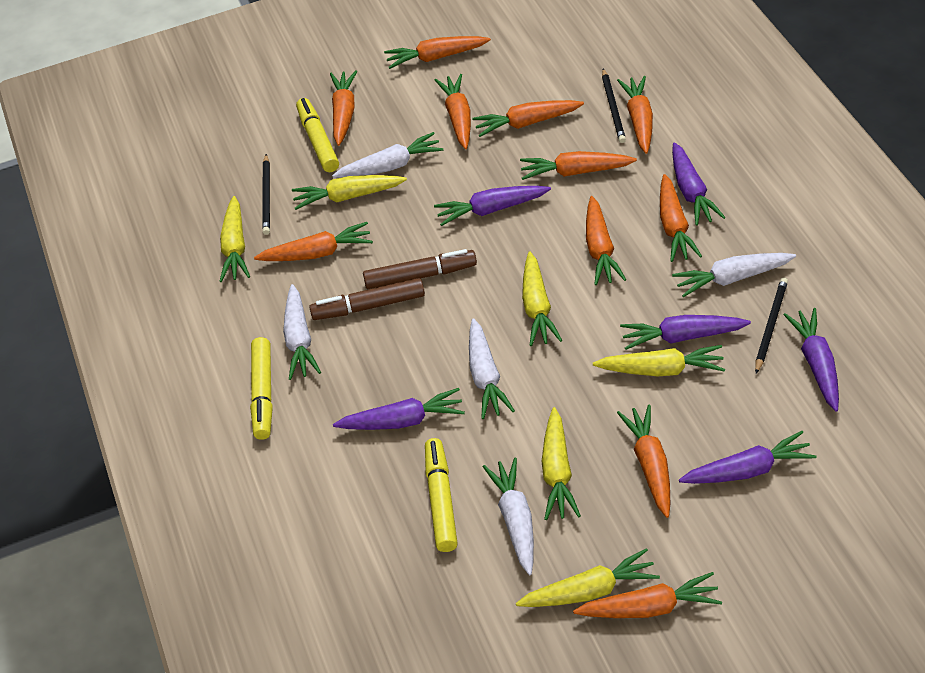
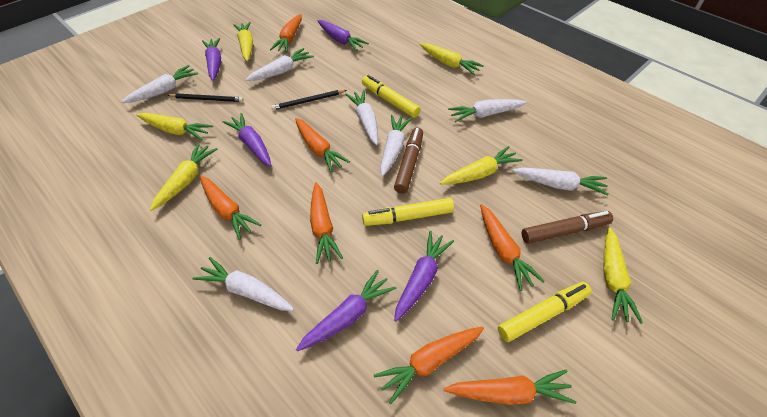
black pencil: [262,154,270,235] [602,69,626,143] [755,277,788,374] = 3 -> [167,93,244,102] [271,90,347,110] = 2
orange carrot: [254,222,373,261] [330,70,357,146] [384,36,491,69] [435,74,471,149] [472,100,584,137] [520,151,637,180] [573,572,722,618] [586,196,626,285] [617,76,653,154] [617,405,670,518] [660,174,702,262] = 11 -> [200,176,261,240] [270,14,302,52] [295,118,350,172] [310,182,343,264] [374,327,484,404] [444,370,576,405] [480,204,545,291] = 7
purple carrot: [333,388,465,430] [434,186,551,226] [620,315,751,350] [672,142,726,226] [679,431,816,484] [783,308,839,411] = 6 -> [202,38,221,81] [223,113,271,167] [296,270,396,351] [318,20,369,51] [394,231,454,322] = 5
white carrot: [283,284,321,380] [332,132,444,178] [469,318,515,419] [483,458,534,575] [672,253,796,297] = 5 -> [122,65,198,103] [192,257,294,311] [245,48,314,81] [345,90,378,145] [380,115,412,177] [448,99,527,122] [512,167,609,196] = 7

